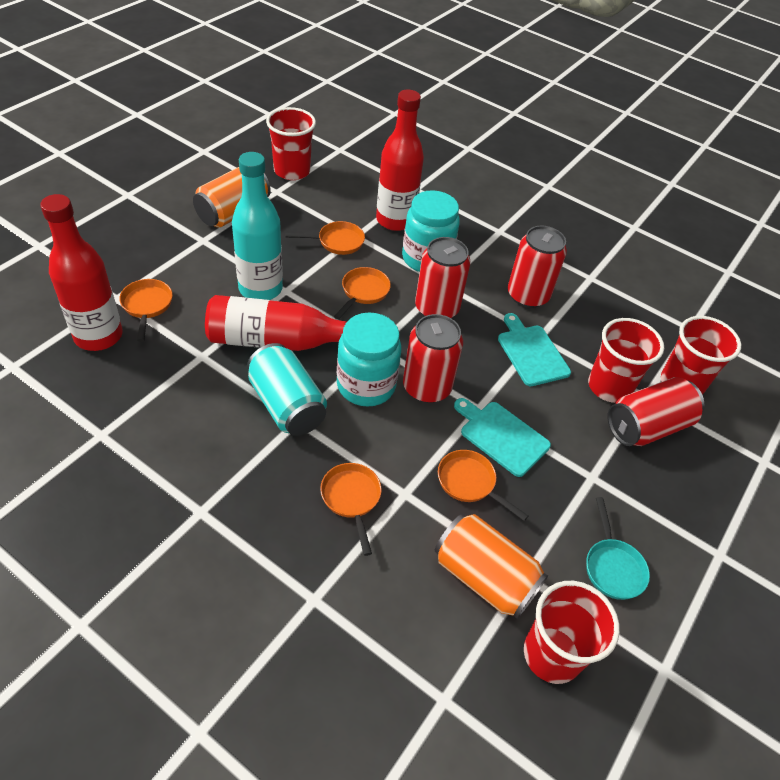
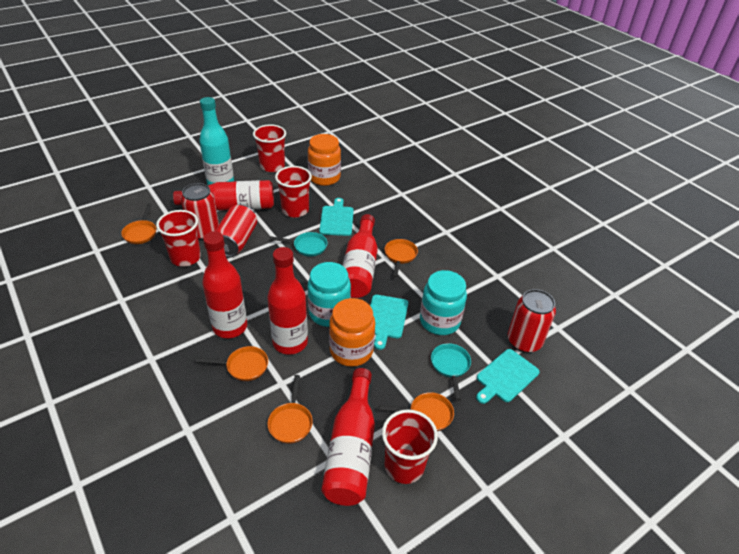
orange can: [193,167,271,228] [435,514,548,619] = 2 -> none = 0
orange jar: none = 0 -> [308,134,341,186] [329,298,375,367] = 2
red bottle: [40,194,123,351] [205,295,347,351] [376,90,424,231] = 3 -> [173,180,274,210] [202,231,247,338] [267,247,308,355] [322,368,375,506] [342,214,378,298] = 5
red can: [403,314,463,403] [415,237,471,318] [508,226,567,308] [607,377,704,446] = 4 -> [181,183,219,240] [215,205,257,257] [508,289,556,353] = 3
turquoise can: [247,343,327,436] = 1 -> none = 0
turquoise cutting board: [454,398,551,477] [498,313,571,386] = 2 -> [319,198,354,236] [370,295,408,350] [476,349,540,404] = 3
turquoise pan: [586,497,650,600] = 1 -> [269,232,327,257] [431,343,471,400] = 2

